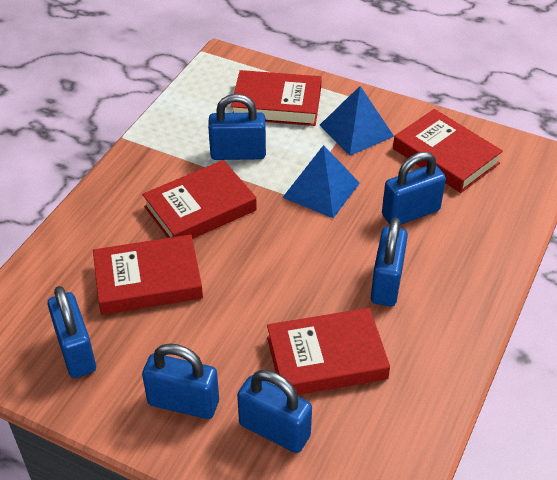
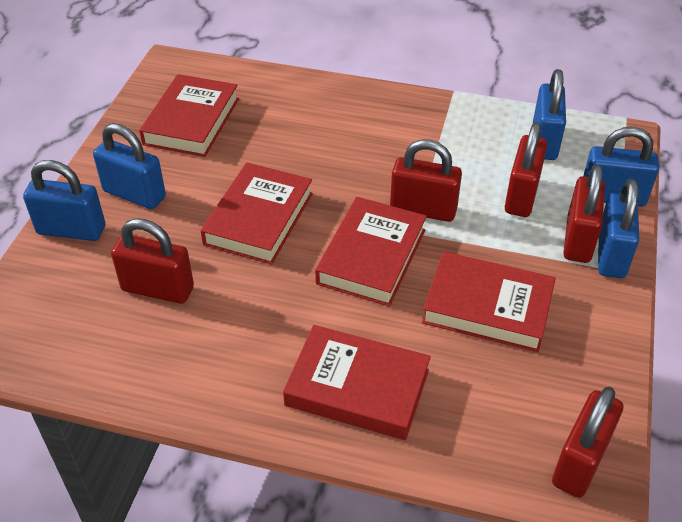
blue padlock: [48,286,96,378] [142,343,219,419] [208,94,266,160] [237,370,312,453] [371,218,408,306] [382,152,446,225] = 6 -> [23,160,105,241] [93,123,166,209] [533,69,566,160] [583,127,659,207] [598,179,639,278] = 5
blue pyramid: [282,145,360,218] [320,86,394,155] = 2 -> none = 0
red padlock: none = 0 -> [111,219,194,304] [390,139,462,222] [505,122,547,217] [552,387,623,498] [563,164,605,263] = 5

